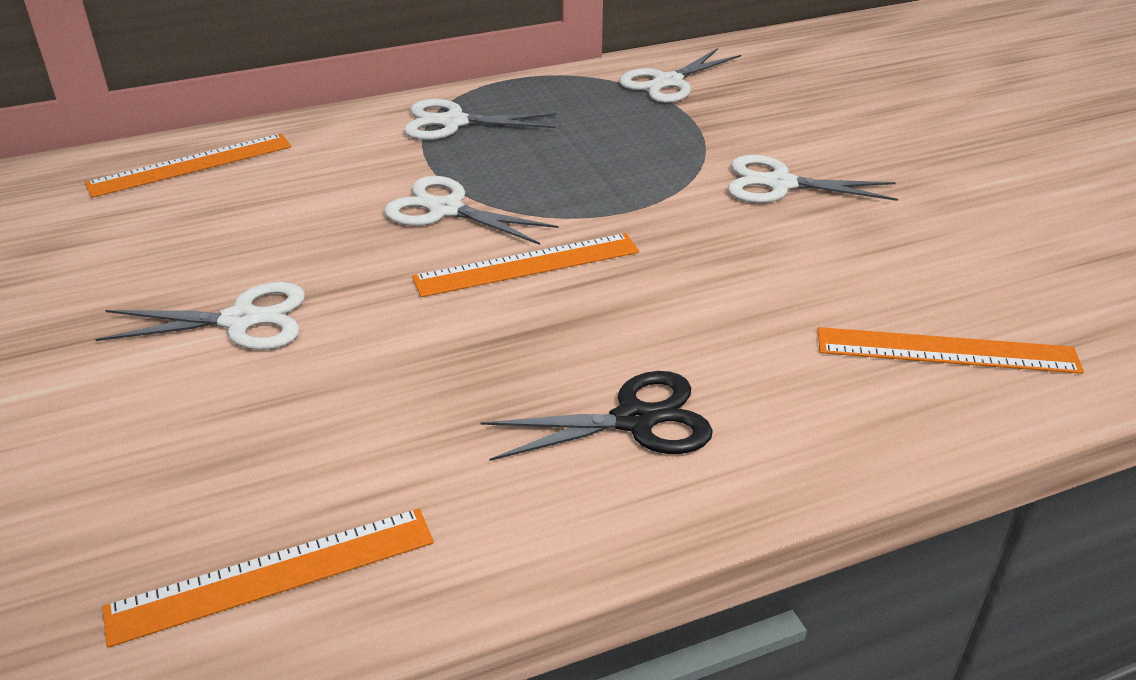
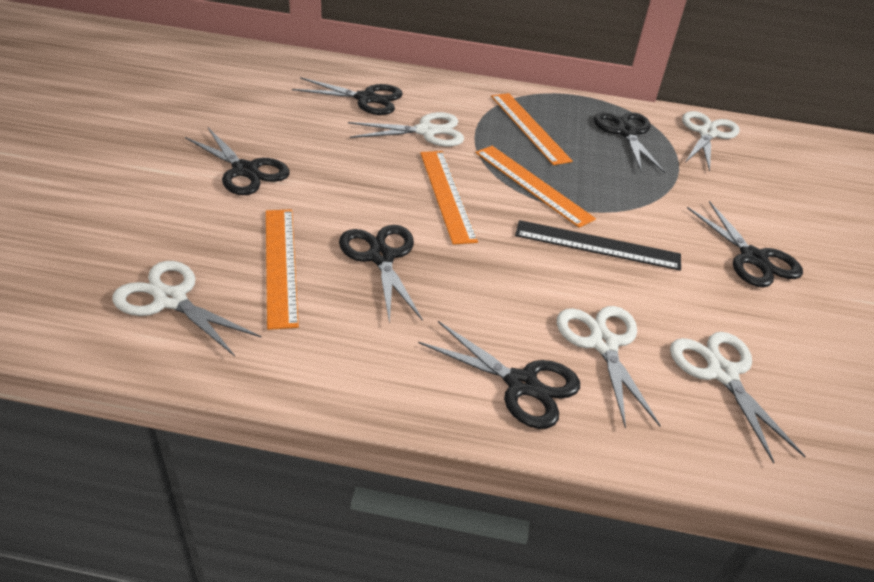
black ruler: none = 0 -> [515,220,681,271] = 1
black scissors: [480,371,713,461] = 1 -> [185,128,290,195] [292,77,403,115] [339,225,423,324] [418,321,580,429] [594,112,665,173] [687,201,803,287] = 6

